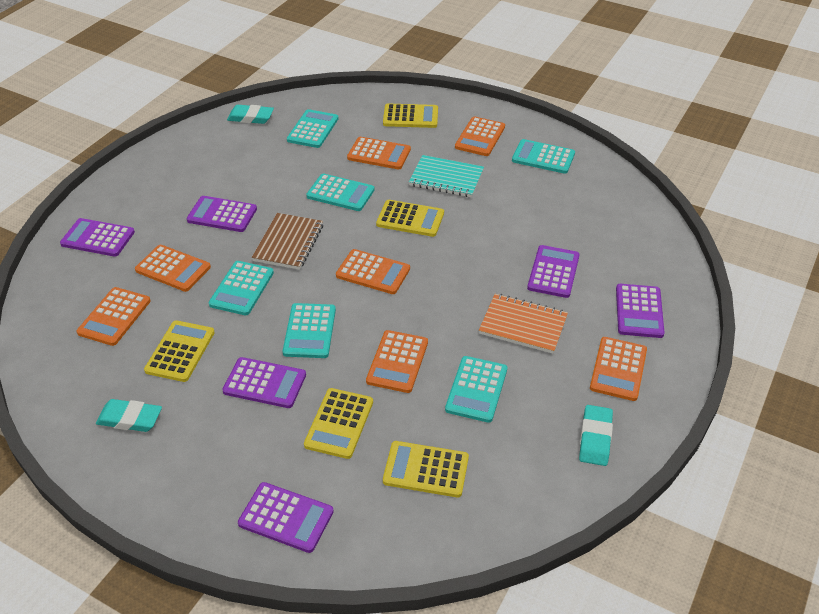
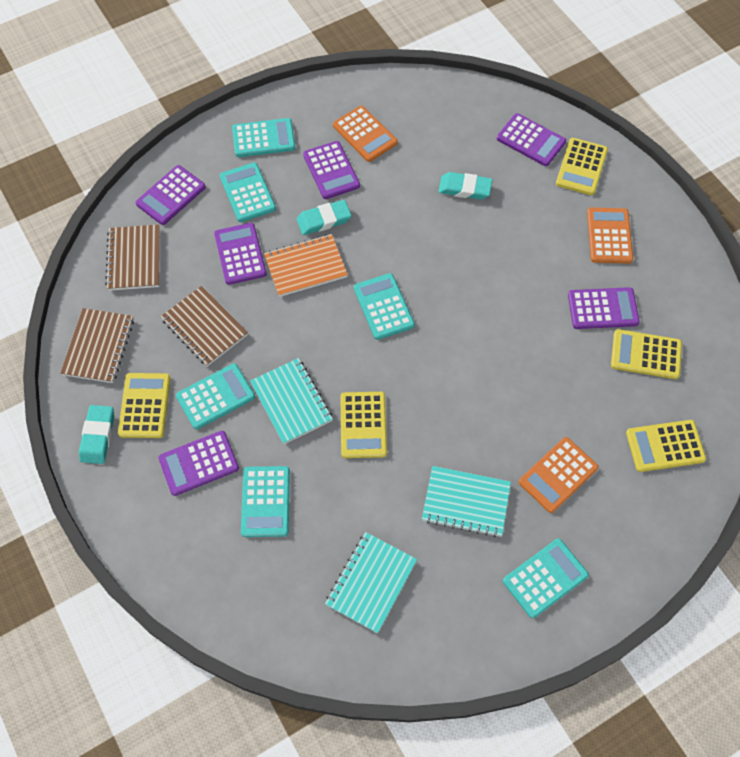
brown notebook: [252,213,323,270] = 1 -> [60,308,134,383] [105,225,160,291] [160,286,248,366] = 3
orange calculator: [76,287,151,346] [135,245,211,292] [336,249,410,294] [347,137,411,169] [366,330,428,393] [455,116,505,156] [590,337,647,401] = 7 -> [333,105,398,162] [519,437,599,513] [587,208,633,264] = 3
turquoise notebook: [409,155,484,197] = 1 -> [250,358,333,444] [325,532,417,633] [422,466,511,537] = 3

